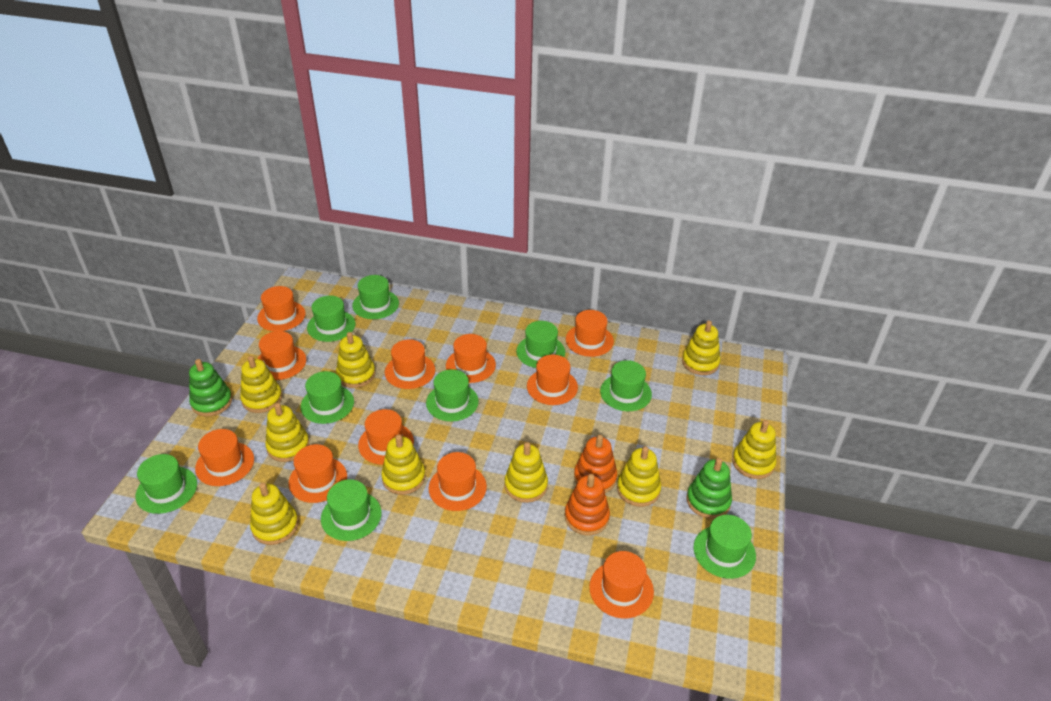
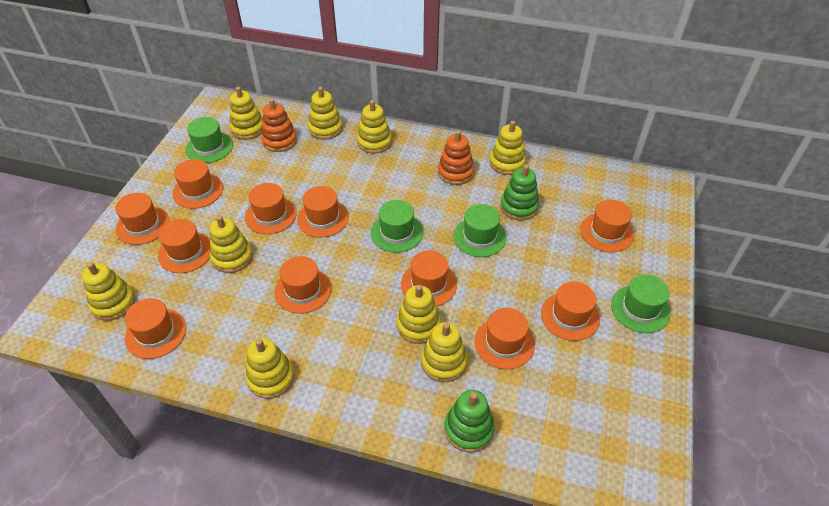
green hat: [135,454,197,514] [301,371,354,424] [307,296,355,342] [321,479,382,541] [352,275,399,319] [426,369,479,421] [516,321,565,368] [600,360,652,411] [693,515,756,579] = 9 -> [185,117,233,163] [371,200,423,253] [453,204,506,257] [611,274,670,333] = 4

